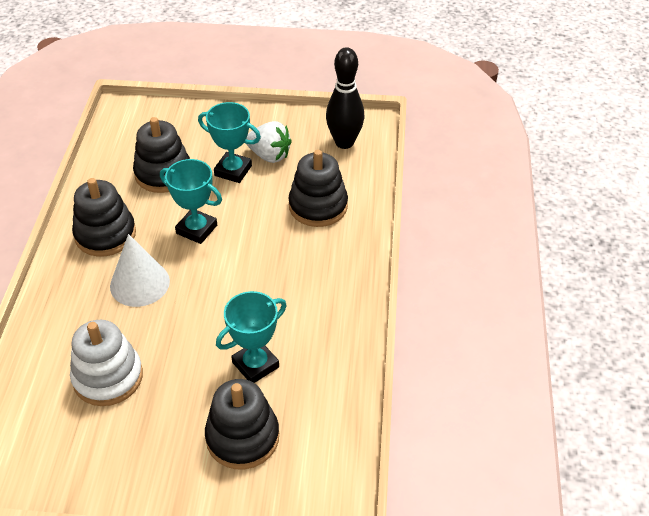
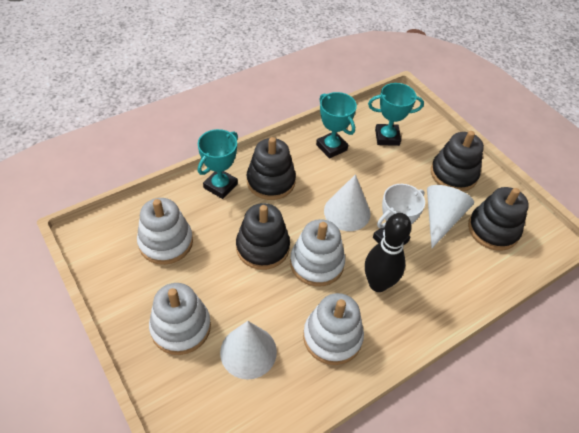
white cone: [110,234,170,307] = 1 -> [220,321,277,379] [324,174,371,231] [427,185,474,248] = 3
white stacking toy: [70,320,143,406] = 1 -> [137,198,193,265] [149,283,211,355] [290,219,345,287] [303,293,364,365] = 4
white strawberry: [246,121,292,163] = 1 -> none = 0
white trophy: none = 0 -> [373,184,425,245] = 1

